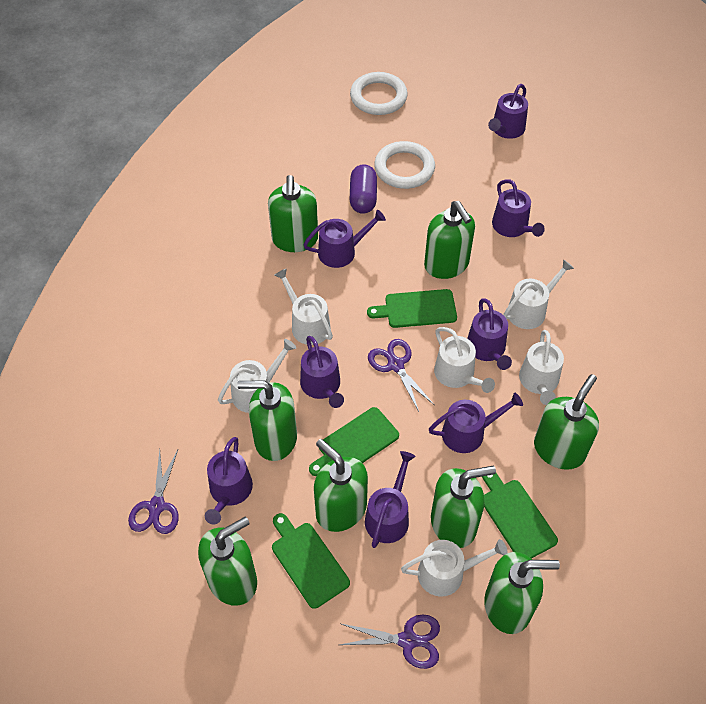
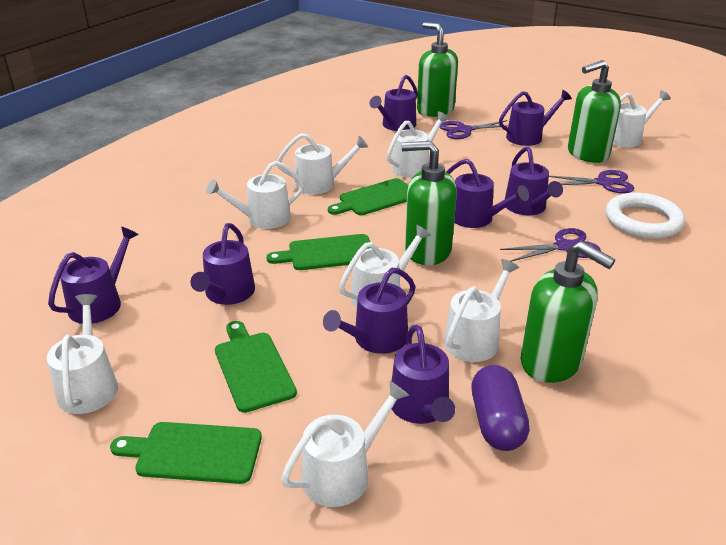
green soap dispenser: [198,517,257,606] [237,380,297,461] [268,175,318,252] [314,439,368,532] [424,201,475,279] [431,466,496,548] [484,552,560,634] [534,374,599,470] = 8 -> [401,141,457,265] [417,22,458,117] [521,241,615,383] [568,60,621,163] = 4
white ring: [350,72,408,115] [374,141,435,189] = 2 -> [606,193,685,239] = 1
white watering can: [218,339,296,413] [274,268,333,345] [401,539,508,597] [434,327,495,393] [503,259,574,329] [519,330,564,405] = 6 -> [47,294,118,414] [206,161,304,229] [277,133,368,194] [281,381,409,507] [339,225,431,308] [387,111,449,178] [444,259,519,362] [613,90,671,147] = 8

